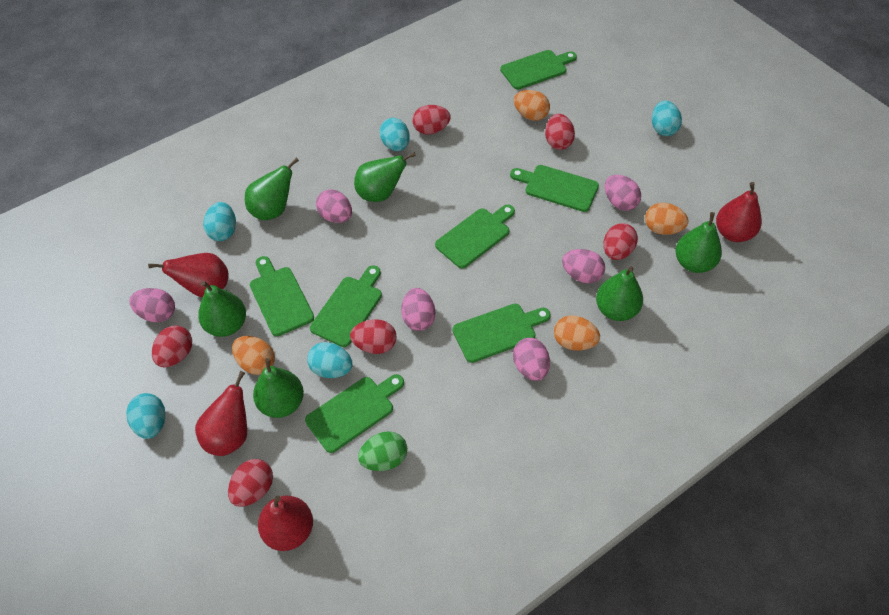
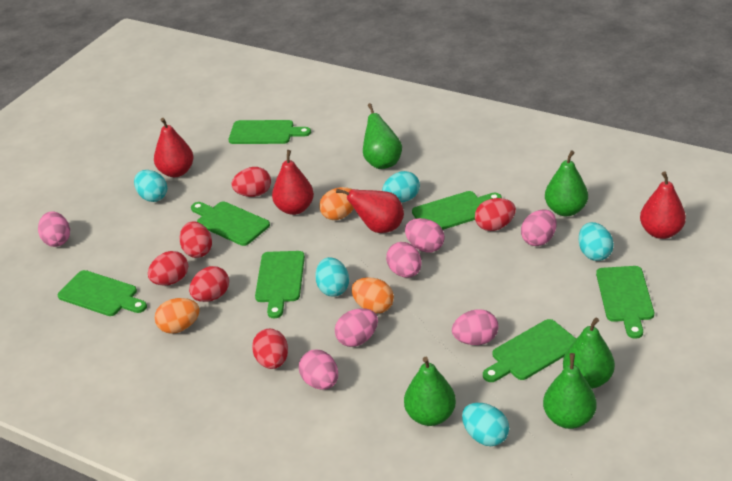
green egg: [358,431,407,471] = 1 -> none = 0
green pear: [198,281,246,337] [245,158,299,220] [253,358,304,418] [354,152,416,202] [596,267,643,321] [676,212,722,273] = 6 -> [363,103,402,169] [404,357,456,426] [543,353,597,429] [545,150,588,216] [563,318,615,389] = 5
orange egg: [232,336,275,375] [514,90,550,121] [554,316,600,351] [645,203,688,235] = 4 -> [155,298,200,334] [319,187,354,220] [352,277,394,313] = 3
pink egg: [129,288,175,322] [316,189,352,223] [401,288,435,331] [513,338,550,381] [562,249,605,283] [605,175,641,211] = 6 -> [38,211,70,247] [299,350,338,390] [335,308,378,347] [386,242,422,277] [405,218,445,253] [452,309,498,345] [521,210,556,246] = 7

